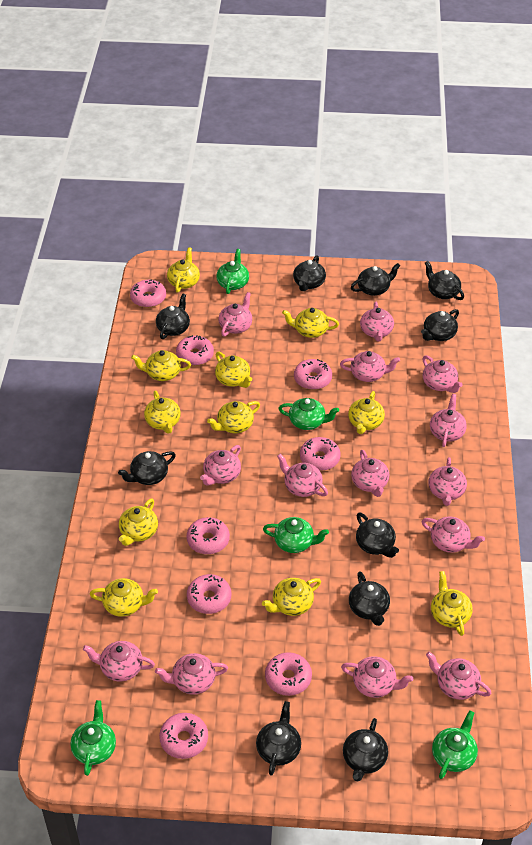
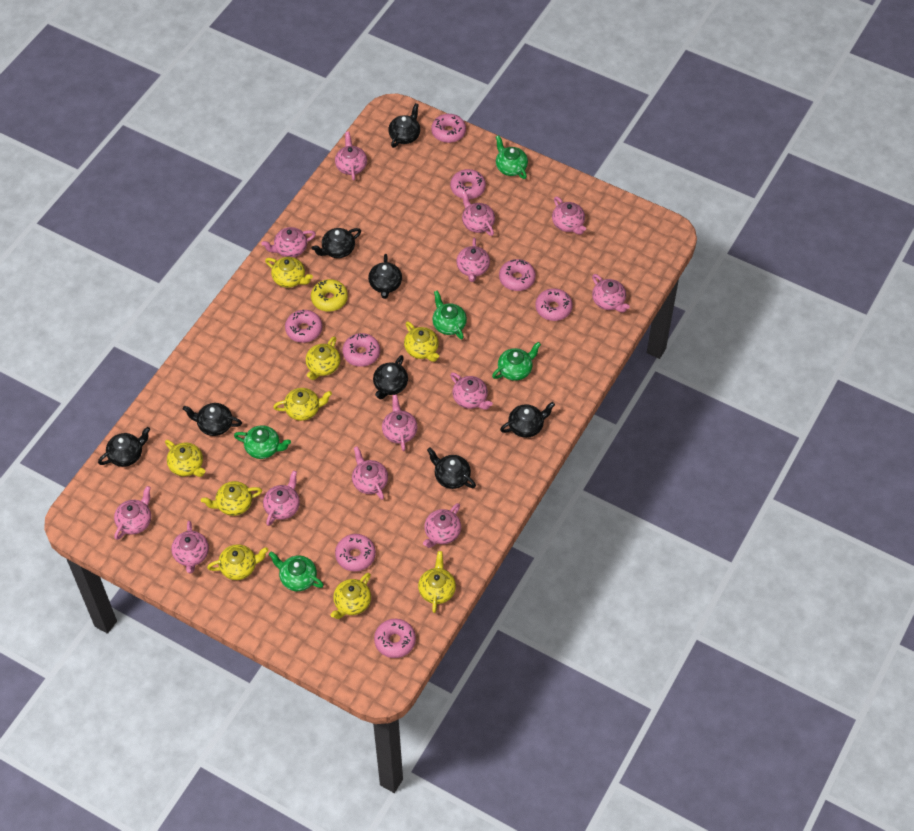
black teapot: [118,451,176,485] [156,294,190,339] [256,701,301,776] [293,255,326,292] [343,718,388,781] [349,571,390,626] [351,263,400,296] [356,512,399,558] [421,309,459,341] [425,261,464,300] = 10 -> [98,427,150,467] [183,403,242,436] [312,228,361,258] [368,254,402,299] [373,355,408,400] [388,103,420,148] [427,447,476,489] [500,402,555,438] = 8
pink teapot: [83,641,155,682] [155,653,228,695] [200,445,241,486] [218,292,252,337] [277,453,328,497] [340,351,400,382] [341,656,413,698] [351,450,389,497] [360,302,394,341] [422,355,463,393] [422,517,485,553] [426,652,492,700] [428,457,467,506] [430,394,467,447] = 14 -> [114,486,151,540] [171,521,209,574] [261,227,316,257] [263,471,300,526] [335,131,367,181] [352,446,388,500] [382,394,417,451] [423,503,461,548] [450,372,493,410] [456,238,490,282] [462,191,495,236] [552,196,586,235] [592,274,630,313] = 13
yellow donut: none = 0 -> [311,279,348,312] = 1
yellow teapot: [90,578,158,617] [119,498,158,546] [131,350,191,381] [144,390,181,434] [167,247,200,293] [207,401,260,433] [215,352,252,388] [262,578,321,616] [282,308,339,338] [348,391,385,434] [431,571,473,636] = 11 -> [165,440,206,477] [201,481,262,516] [207,544,268,580] [265,257,313,288] [273,388,332,421] [306,336,340,380] [330,573,371,619] [404,321,439,362] [418,551,456,613] = 9

